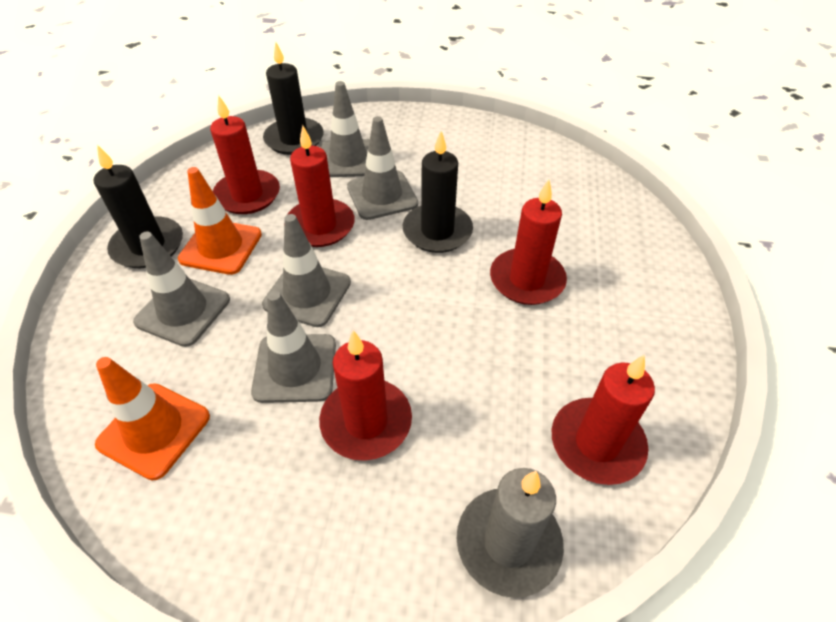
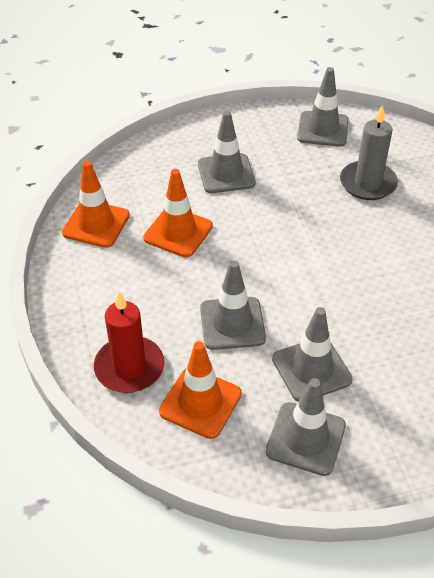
black candle: [94,145,183,268] [263,41,324,155] [403,131,473,253] = 3 -> none = 0
orange traffic cone: [95,357,210,480] [178,167,262,275] = 2 -> [62,161,130,248] [143,169,213,257] [159,341,242,439] = 3
red candle: [210,95,280,214] [287,125,355,247] [319,330,412,461] [490,180,567,305] [552,355,655,485] = 5 -> [94,292,164,393] = 1

